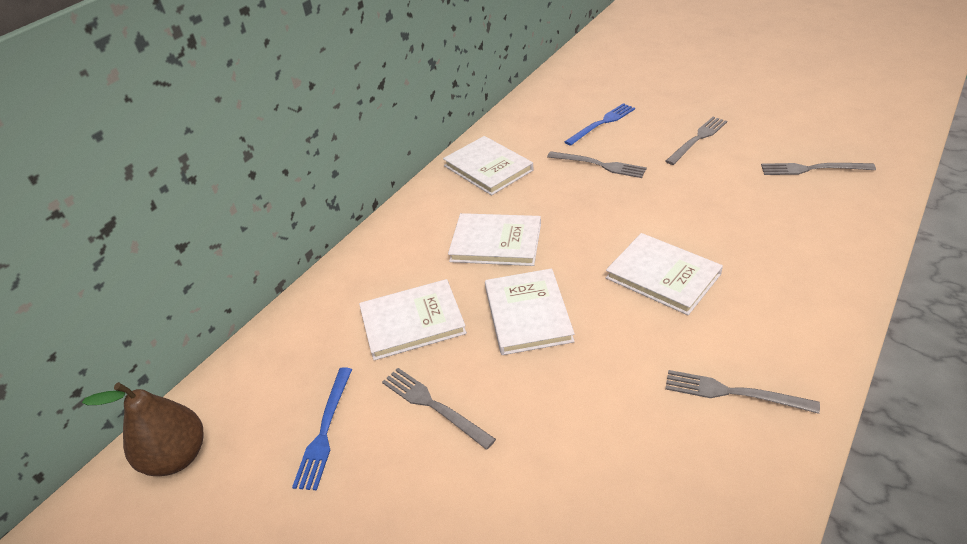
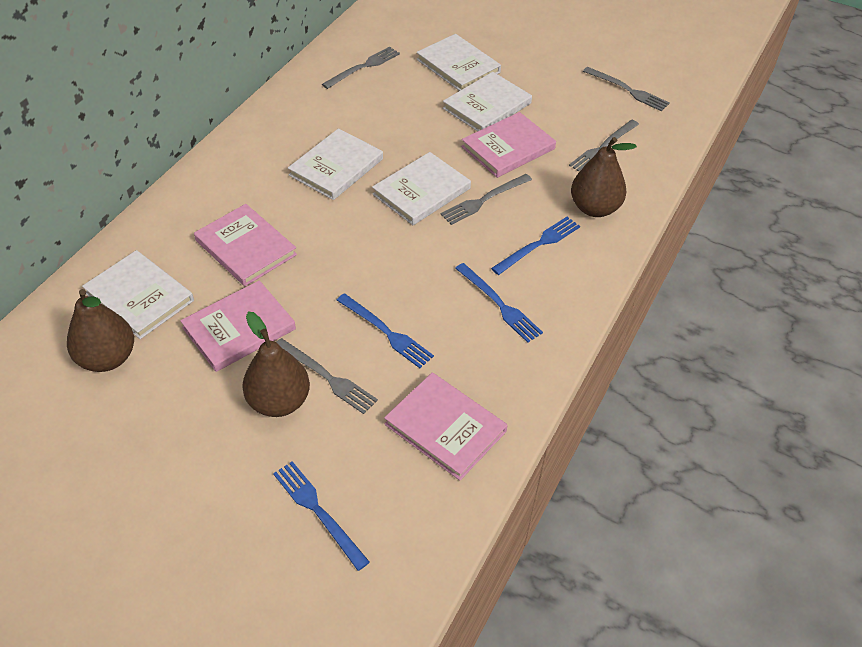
blue fork: [292,367,352,491] [564,103,635,146] = 2 -> [273,461,370,571] [337,293,434,368] [455,263,543,343] [491,217,580,275] = 4
brown pear: [82,382,204,476] = 1 -> [67,289,134,372] [242,312,310,417] [571,137,637,217] = 3
pink book: none = 0 -> [180,280,296,372] [194,204,297,286] [384,372,508,480] [461,112,556,178] = 4

